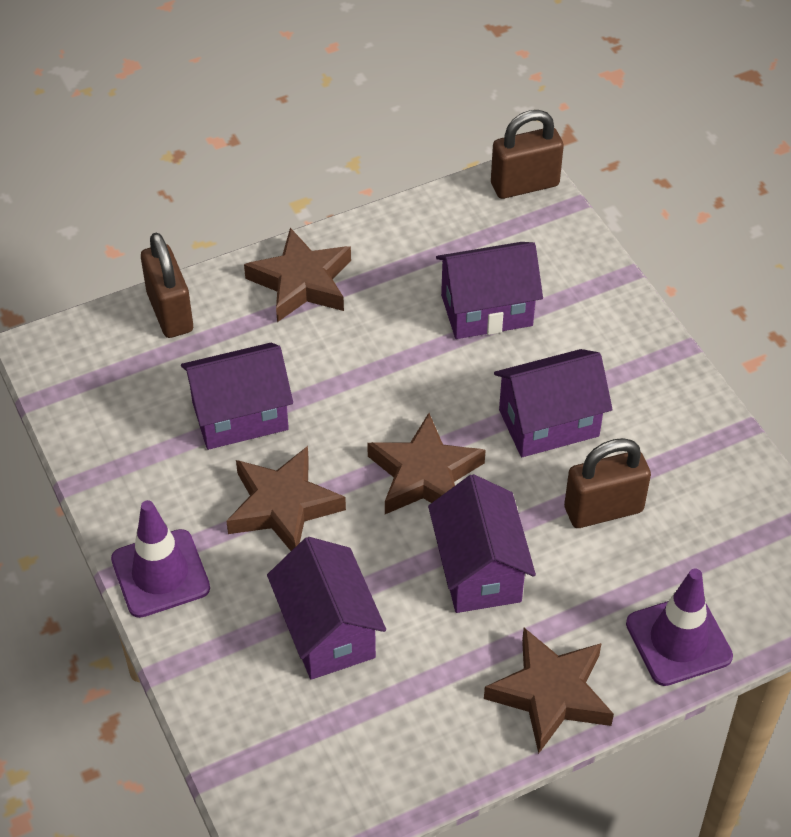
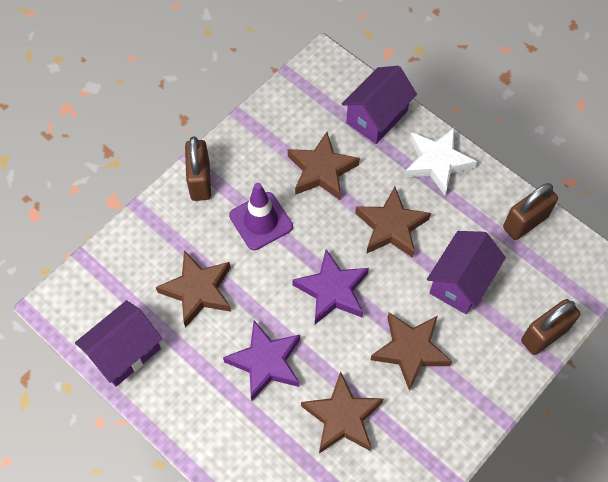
brown star: [226,446,346,551] [244,228,351,322] [367,413,486,514] [484,628,614,754] = 4 -> [156,251,231,328] [288,132,360,200] [301,371,384,453] [355,187,431,258] [371,313,452,391] = 5
purple house: [181,343,293,450] [267,537,386,680] [428,474,536,613] [436,242,543,339] [494,349,613,457] = 5 -> [75,300,162,387] [341,66,417,144] [427,231,506,314] = 3
purple star: none = 0 -> [223,321,300,401] [292,249,369,324] = 2
purple traffic cone: [111,500,210,618] [626,569,733,686] = 2 -> [229,183,293,250] = 1
white star: none = 0 -> [404,127,477,195] = 1

